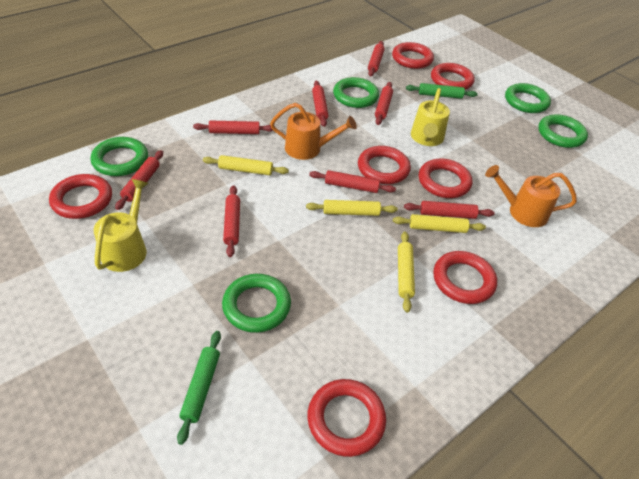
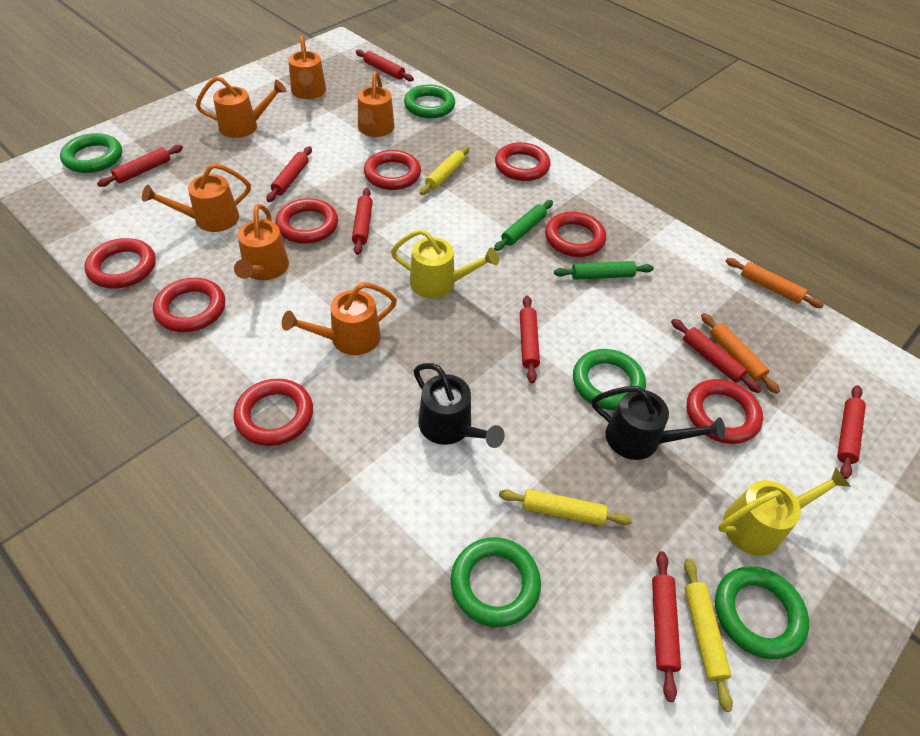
black watering can: none = 0 -> [414,363,505,448] [592,386,725,460] = 2
orange rolling pin: none = 0 -> [701,313,780,394] [726,258,824,308] = 2
orange watering can: [270,103,357,160] [485,165,577,227] = 2 -> [142,163,251,232] [196,76,286,138] [234,204,289,280] [282,282,397,355] [288,35,326,99] [358,71,395,137] = 6
red ring: [49,174,112,219] [307,379,386,457] [358,146,411,184] [392,42,434,69] [419,159,472,198] [431,63,475,90] [433,251,497,304] = 7 -> [85,238,156,288] [153,278,225,332] [233,379,313,446] [275,198,338,244] [364,150,421,190] [495,142,550,181] [545,212,606,257] [687,379,763,444] = 8
yellow rolling pin: [203,155,289,175] [306,200,398,216] [393,214,486,233] [398,231,415,312] = 4 -> [419,146,470,195] [499,489,632,526] [684,558,733,712] = 3

